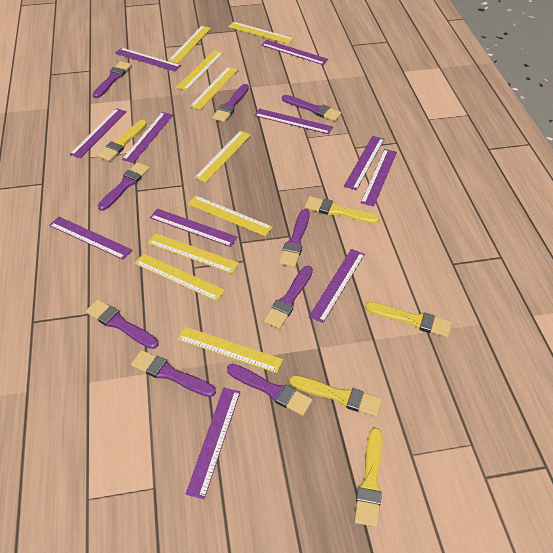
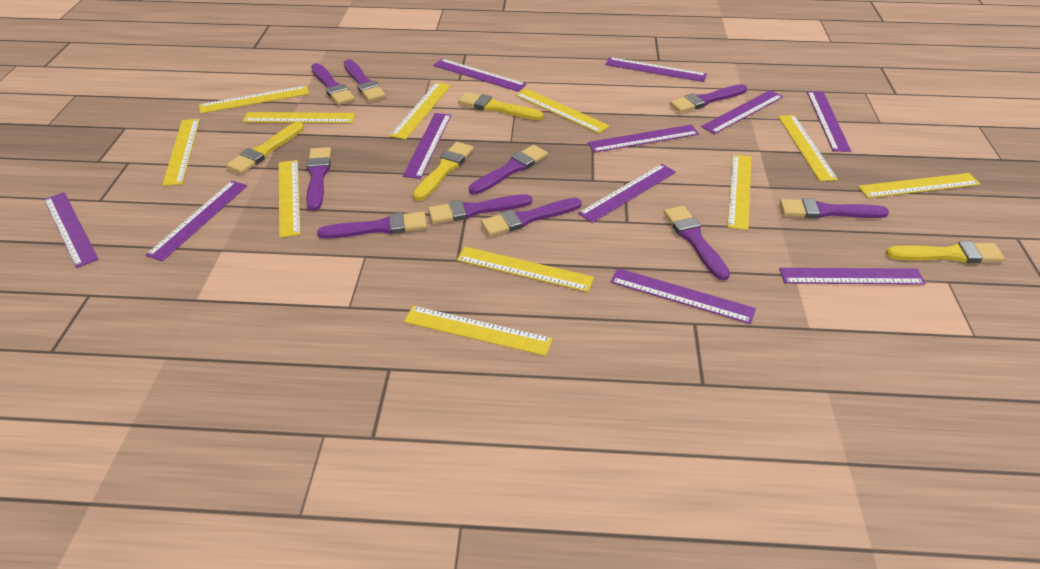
purple brush: [86,299,158,349] [93,61,131,98] [98,162,150,211] [131,350,216,397] [212,84,249,122] [227,364,313,416] [264,266,313,329] [279,209,310,267] [282,95,341,121] = 9 -> [306,147,331,211] [311,63,355,105] [317,212,427,239] [344,59,385,102] [428,194,532,224] [469,145,548,195] [481,198,582,236] [664,206,730,281] [670,84,747,113] [780,198,889,218] = 10
yellow brush: [98,120,147,161] [289,375,382,417] [305,196,380,224] [355,428,382,527] [365,302,452,337] = 5 -> [226,122,304,174] [413,142,474,201] [458,92,543,120] [886,241,1005,263] = 4
yellow ruler: [134,253,225,301] [148,233,239,274] [168,26,211,63] [176,50,223,91] [178,327,283,373] [188,195,273,236] [190,67,238,110] [194,131,251,182] [229,22,294,44] = 9 -> [162,119,200,186] [199,86,309,114] [243,112,355,123] [279,160,300,238] [390,82,451,140] [404,306,553,356] [457,247,594,292] [515,89,610,133] [727,154,751,230] [778,115,838,181] [858,173,980,198] = 11

